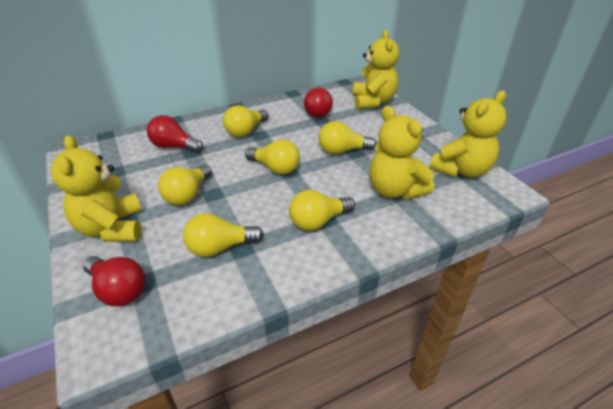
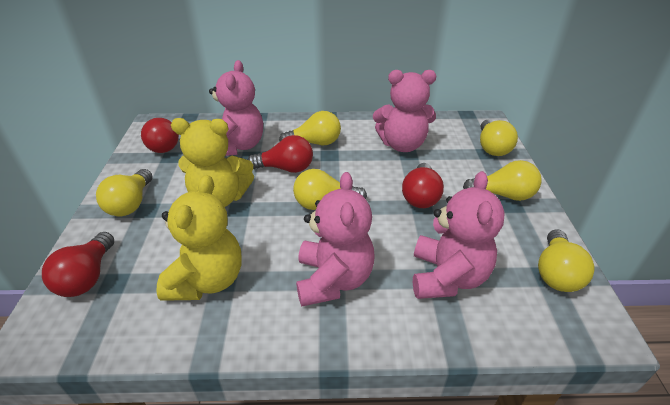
pink teddy bear: none = 0 -> [209,60,263,156] [296,172,375,306] [373,70,436,152] [413,171,505,299] = 4
red light bulb: [83,256,145,306] [147,115,203,153] [304,88,333,118] = 3 -> [42,232,114,297] [141,118,179,153] [248,135,313,173] [402,163,444,208] = 4
yellow teddy bear: [51,135,142,242] [353,30,399,110] [370,106,434,200] [430,91,506,178] = 4 -> [156,175,242,301] [171,118,254,207] = 2

